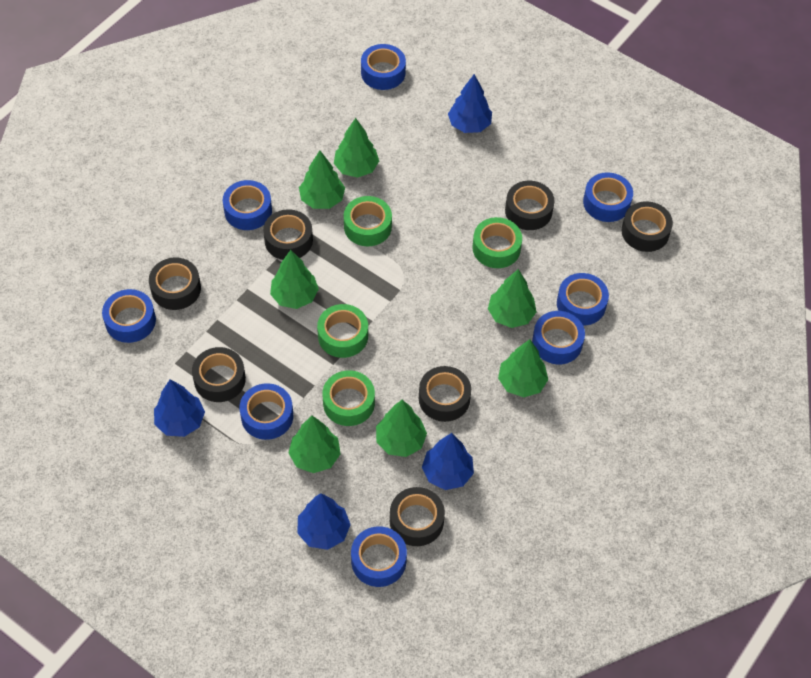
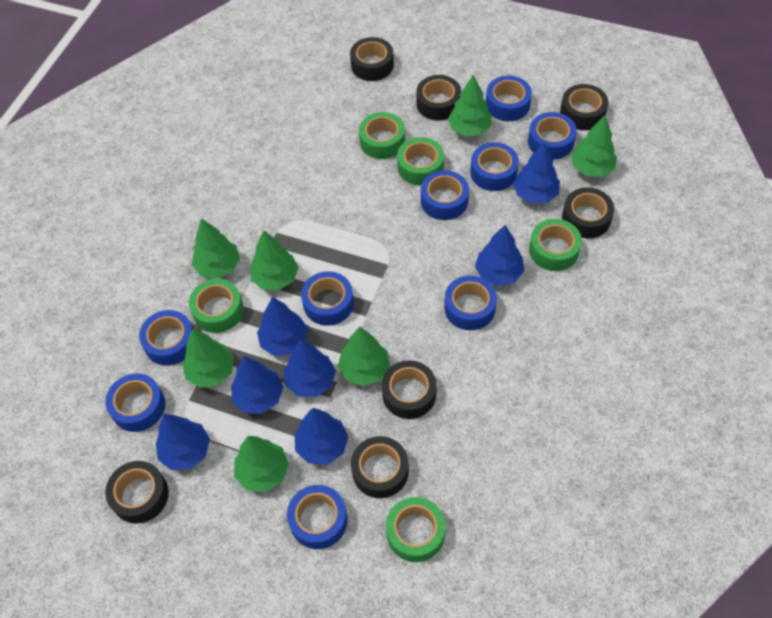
blue tape: [102,289,156,343] [223,180,272,230] [240,383,293,440] [351,526,407,587] [361,44,406,90] [532,311,585,364] [557,273,609,325] [583,172,633,222] = 8 -> [105,373,165,432] [139,310,193,366] [287,485,348,549] [301,271,354,326] [421,170,469,220] [444,276,497,330] [470,142,519,191] [486,76,532,121] [528,112,577,160] = 9
blue tree: [154,379,205,437] [297,493,351,550] [422,433,474,490] [448,74,492,133] = 4 -> [156,414,210,470] [231,356,283,414] [257,297,308,356] [284,339,336,397] [294,408,348,465] [475,225,524,286] [513,142,560,203] = 7
green tape: [317,304,368,358] [323,370,375,426] [344,196,392,246] [472,217,522,268] = 4 -> [189,279,244,333] [359,112,405,159] [386,497,446,562] [397,137,444,185] [529,219,582,271] = 5

